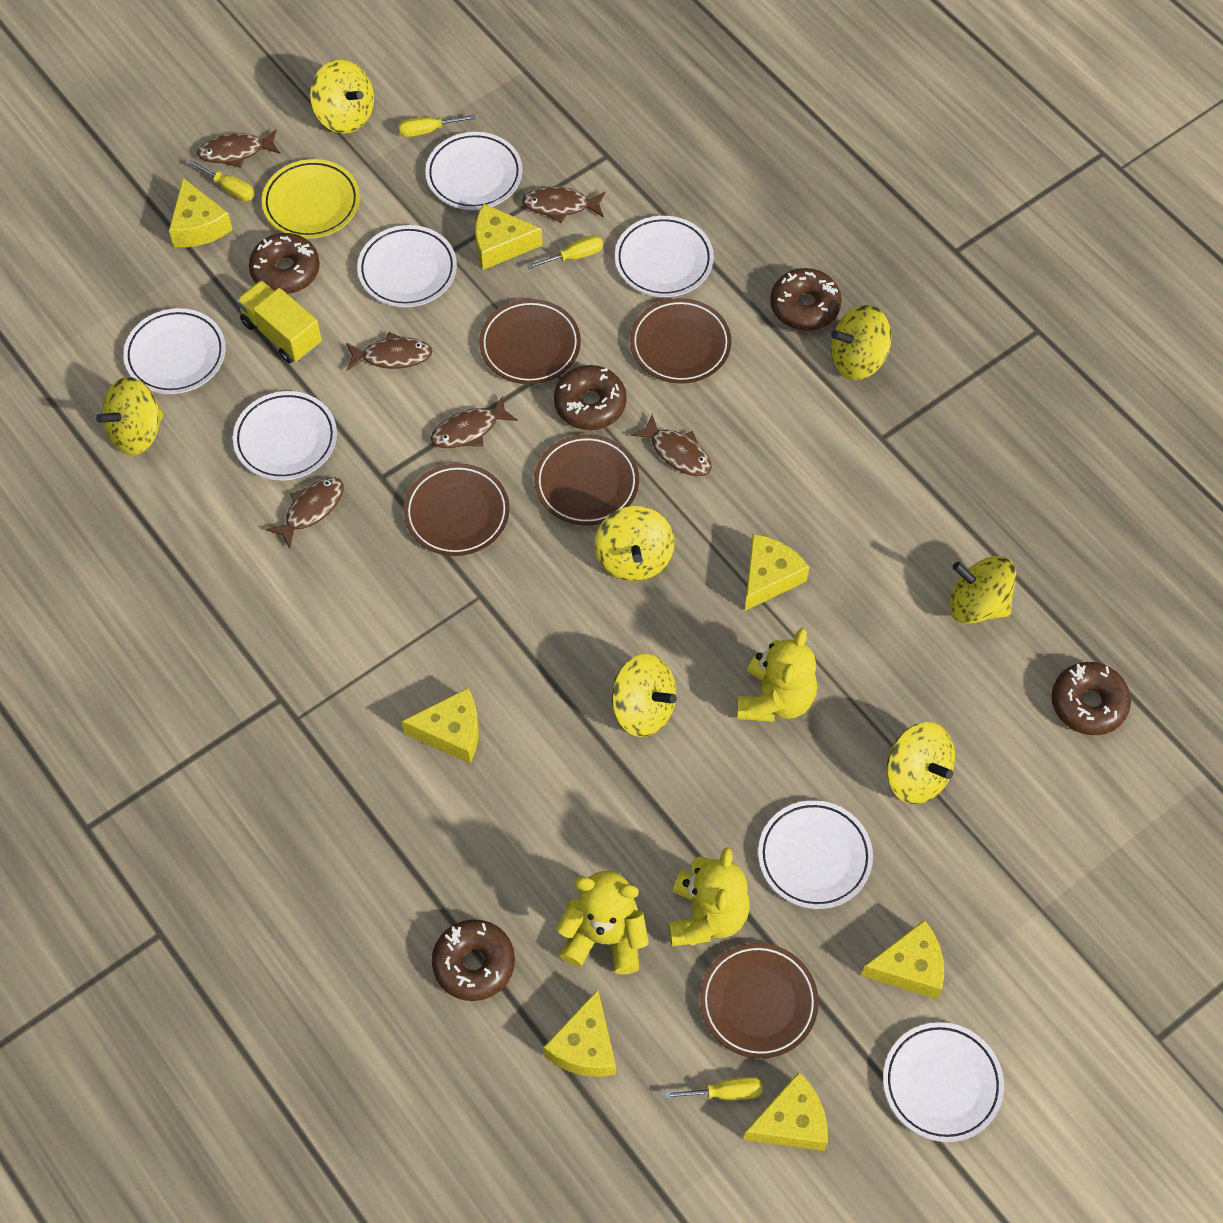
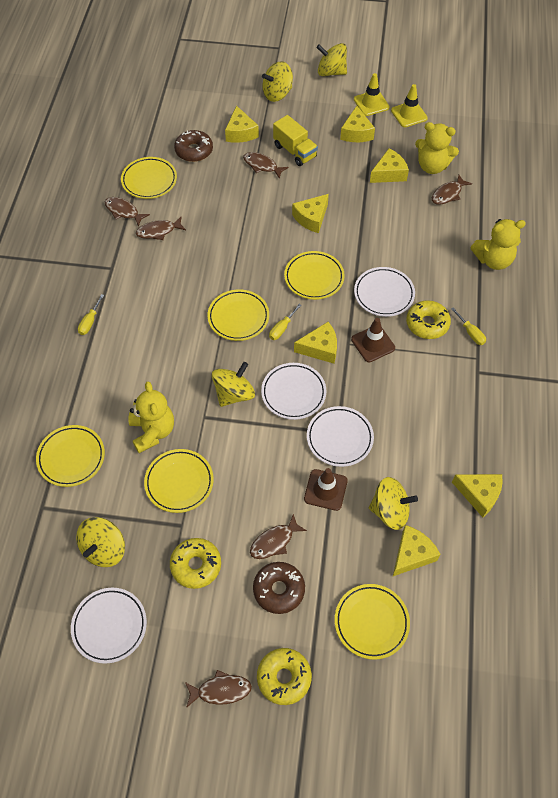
brown donut: [249,233,320,294] [432,919,515,1001] [554,365,627,430] [770,268,842,331] [1052,662,1131,735] = 5 -> [174,130,213,162] [253,562,305,614] = 2
brown plate: [404,463,510,556] [479,299,581,384] [534,434,639,525] [630,298,731,384] [700,943,819,1059] = 5 -> none = 0
brown traffic cone: none = 0 -> [304,468,348,511] [351,318,395,362] = 2
white plate: [123,308,226,394] [233,391,337,480] [357,225,457,307] [425,132,523,210] [615,216,714,297] [758,800,873,909] [883,1022,1004,1142] = 7 -> [71,588,147,664] [261,363,326,420] [307,406,374,467] [354,267,415,317] = 4
yellow donut: none = 0 -> [170,538,221,589] [257,648,312,705] [406,300,451,339] = 3
yellow plate: [262,159,360,239] = 1 -> [36,425,105,487] [121,157,177,199] [144,449,214,513] [207,289,269,341] [284,251,345,300] [335,584,410,660] = 6
yellow screwdriver: [188,160,255,201] [398,115,476,137] [527,235,603,269] [665,1077,762,1100] = 4 -> [78,294,104,335] [269,304,302,340] [451,307,486,345] = 3
yellow spinning top: [96,377,164,455] [310,60,374,133] [594,506,675,581] [611,654,677,737] [831,305,892,380] [887,722,955,804] [949,556,1017,624] = 7 -> [76,517,125,567] [212,362,255,407] [262,61,293,102] [316,43,347,76] [369,477,418,530] = 5
yellow traffic cone: none = 0 -> [354,73,390,116] [391,84,428,127] = 2

